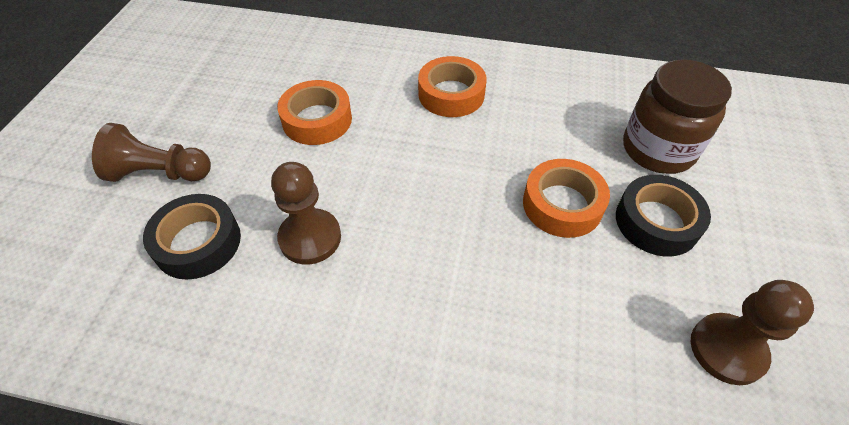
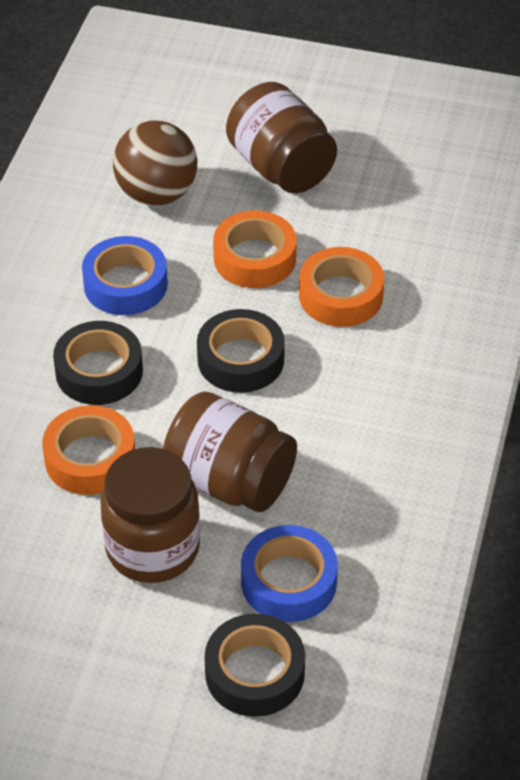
black tape: [143,194,241,279] [616,175,711,256] = 2 -> [53,321,143,405] [197,309,285,393] [205,614,305,717] = 3
blue tape: none = 0 -> [82,236,168,315] [241,525,338,622] = 2
brown ball: none = 0 -> [113,120,197,206] = 1
brown jar: [623,59,732,174] = 1 -> [100,447,200,583] [163,391,297,512] [226,82,337,193] = 3
brown pawn: [92,123,211,182] [271,162,341,265] [691,280,814,385] = 3 -> none = 0

